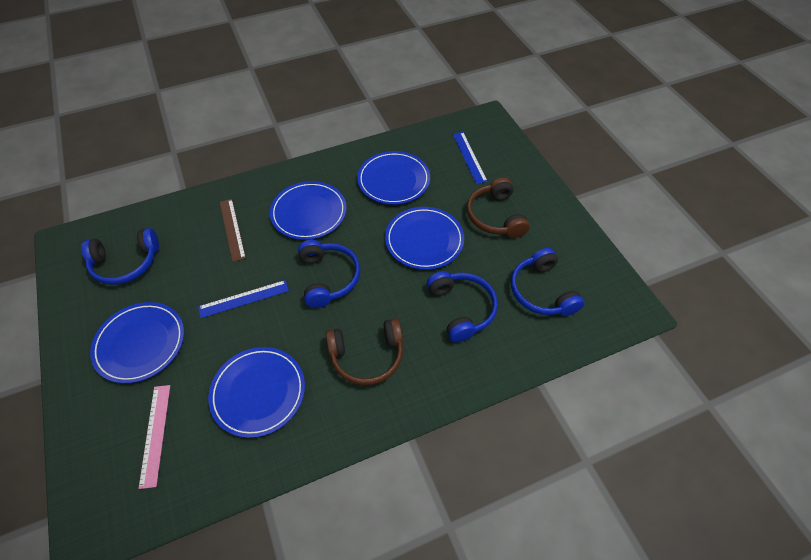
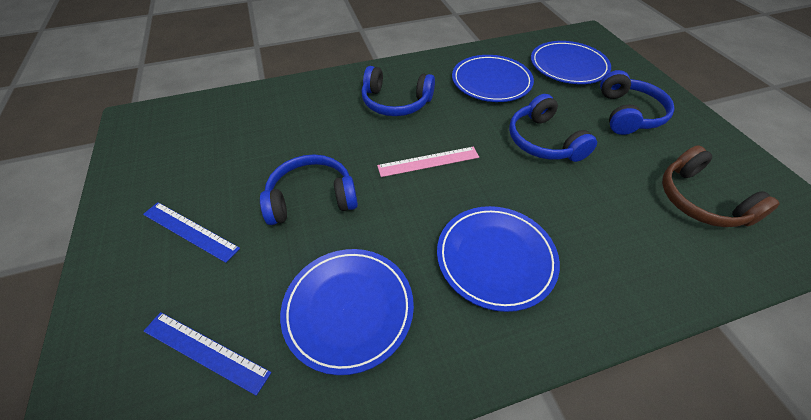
blue plate: [90,302,184,384] [208,347,305,438] [270,181,347,240] [357,151,430,205] [385,207,464,270] = 5 -> [280,249,414,375] [437,206,560,312] [452,55,534,102] [531,41,611,84] = 4
brown headphones: [326,318,403,385] [467,177,530,238] = 2 -> [662,145,780,227] = 1
brown ruler: [220,199,246,262] = 1 -> none = 0

